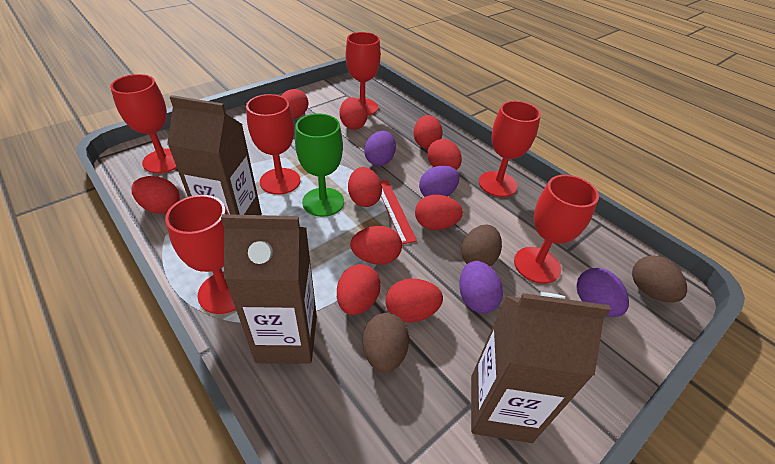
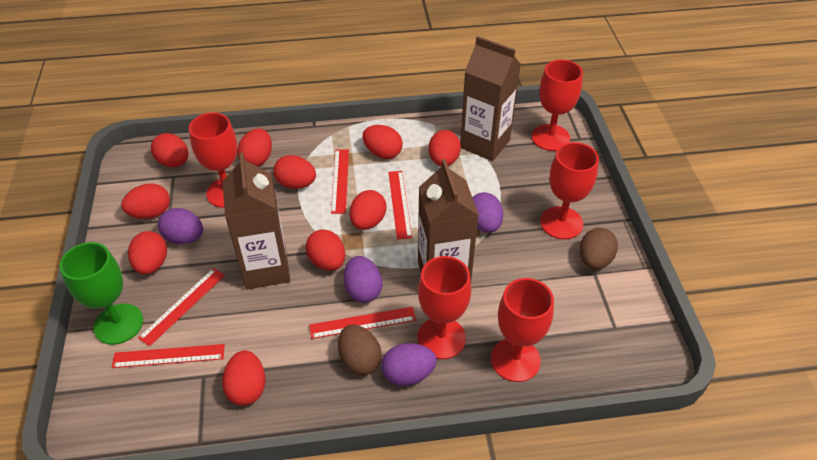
brown egg: [363,313,409,373] [461,225,502,266] [632,256,687,302] = 3 -> [338,325,382,375] [580,228,618,270] = 2
red goblet: [110,74,177,173] [165,195,236,314] [246,94,300,195] [346,32,381,116] [479,101,541,197] [514,175,599,284] = 6 -> [189,112,237,208] [417,256,471,359] [491,278,554,382] [532,60,583,151] [540,142,599,239] = 5
red ruler: [381,180,417,244] = 1 -> [112,344,225,368] [138,268,225,346] [309,307,416,339] [331,149,349,214] [388,171,412,239] = 5

